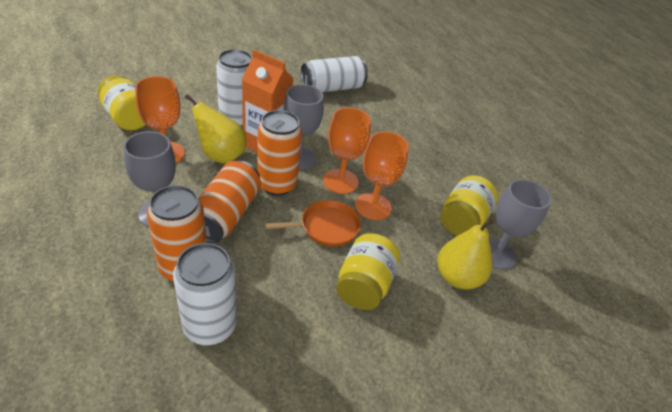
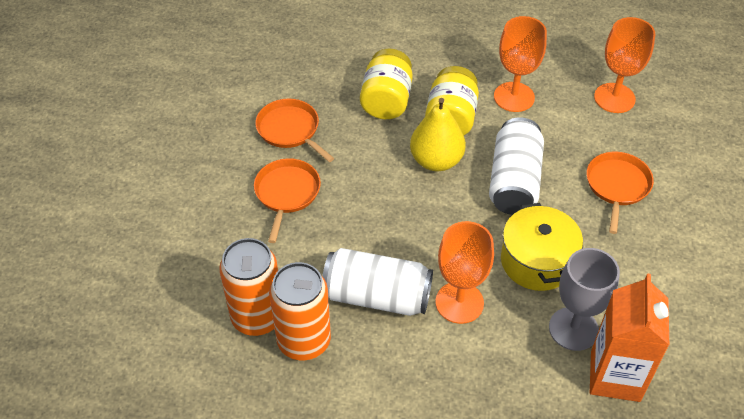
grey goblet: [124,131,176,227] [284,84,324,169] [489,179,551,269] = 3 -> [549,248,620,351] = 1
orange can: [147,185,207,281] [198,160,261,243] [257,110,302,196] = 3 -> [219,238,278,336] [269,262,331,360] = 2
orange pan: [265,200,361,247] = 1 -> [254,158,321,243] [255,99,334,162] [586,152,654,234] = 3
white can: [173,243,237,345] [216,49,252,128] [301,56,368,92] = 3 -> [322,248,433,316] [489,118,544,215] = 2
yellow jar: [98,75,146,131] [336,233,400,310] [441,175,498,236] = 3 -> [360,49,413,119] [425,66,479,135] = 2
yellow pear: [185,94,246,164] [437,218,494,290] = 2 -> [410,98,466,171] = 1
yellow pot: none = 0 -> [501,203,583,291] = 1

